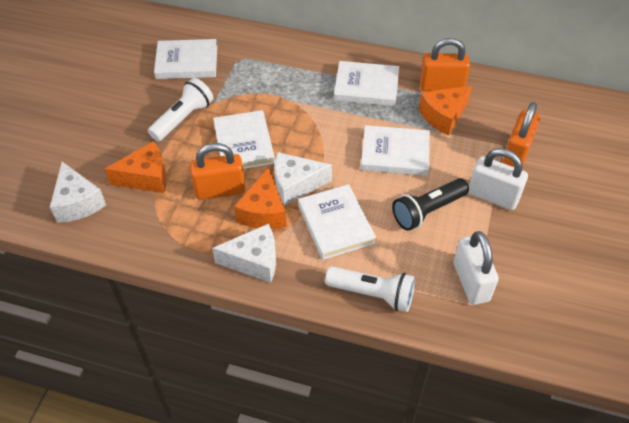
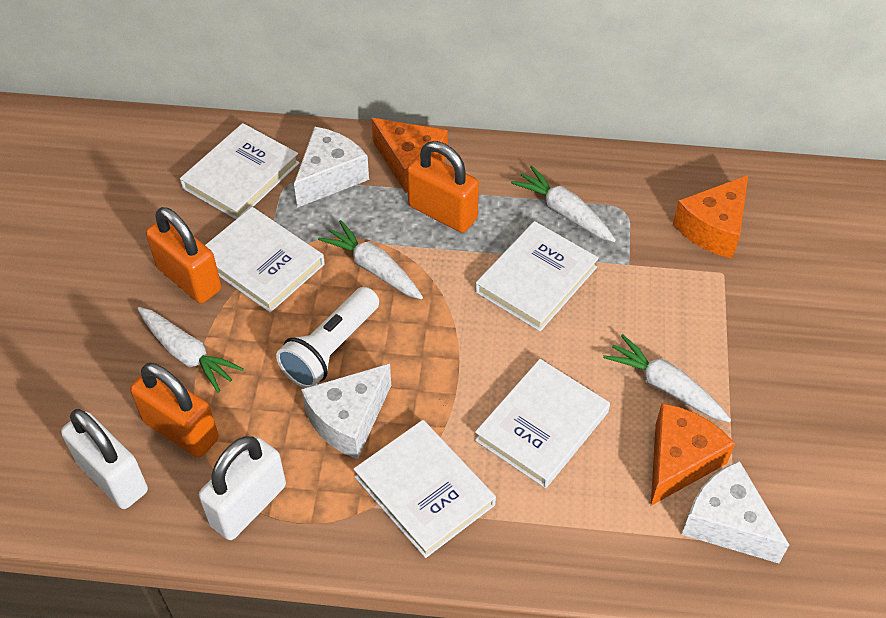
black flashlight: [392,178,469,231] = 1 -> none = 0
white carrot: none = 0 -> [138,307,244,393] [318,220,423,299] [511,165,616,242] [603,334,731,422] = 4
white flashlight: [148,78,213,141] [325,266,415,312] = 2 -> [276,287,379,388] = 1

